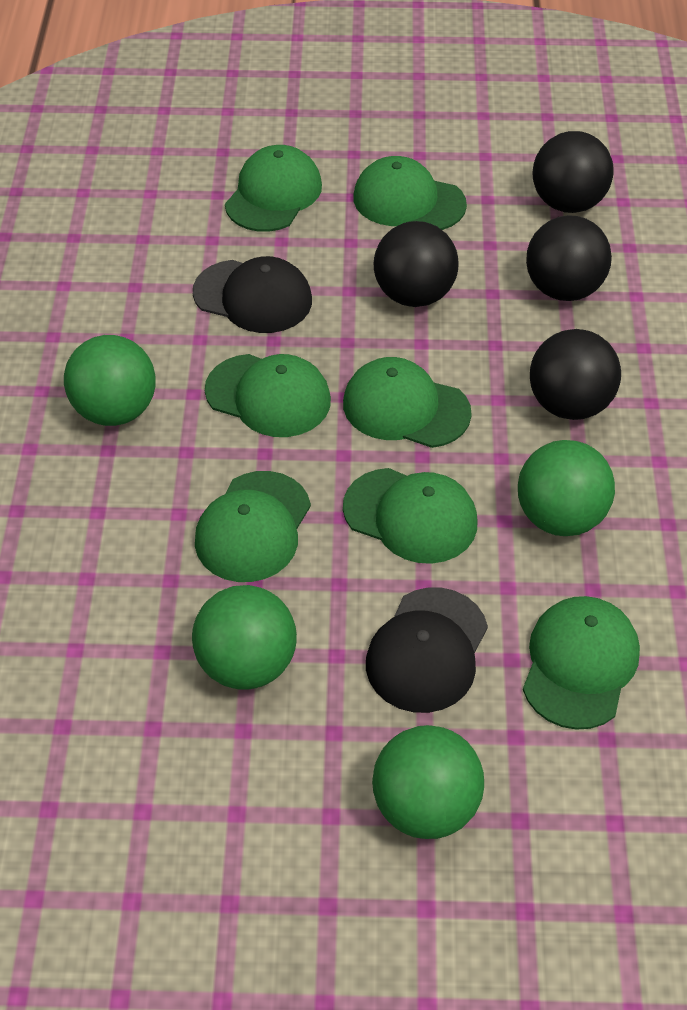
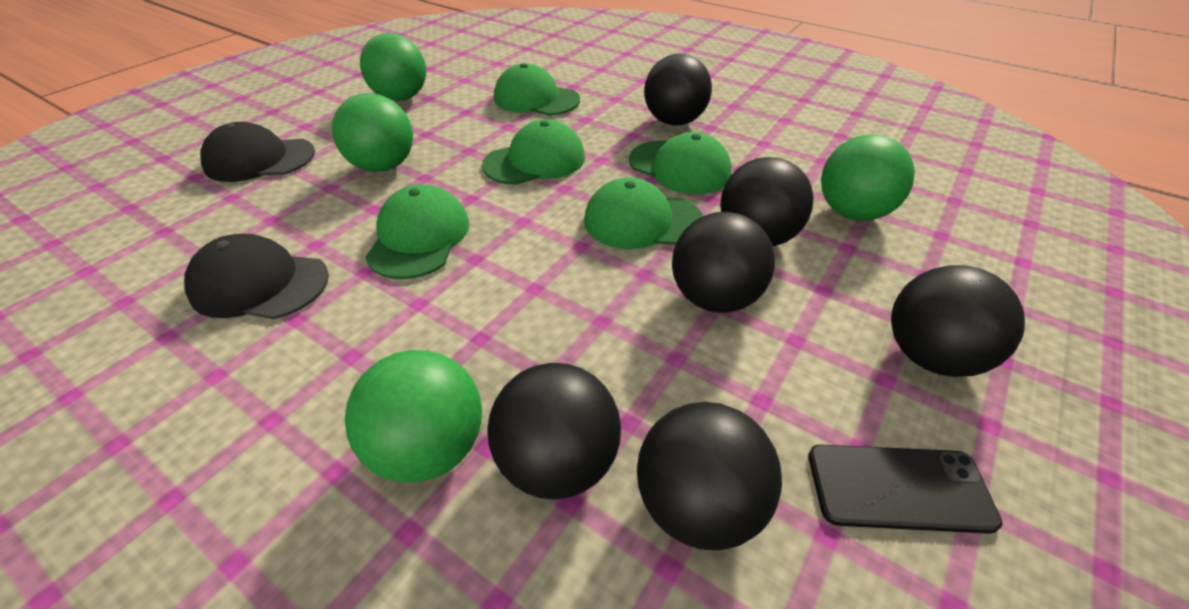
black ball: [374,221,459,307] [526,215,612,301] [530,329,621,420] [533,131,614,213] = 4 -> [487,363,621,500] [637,402,782,550] [644,54,712,126] [672,212,775,313] [720,157,814,246] [891,265,1025,377] = 6
black phone: none = 0 -> [808,444,1002,534] = 1
green cap: [195,471,311,582] [205,354,331,437] [225,145,322,232] [343,357,472,448] [343,468,477,564] [353,156,467,230] [523,596,640,730] = 7 -> [365,184,470,279] [482,119,585,185] [494,63,580,116] [584,177,703,249] [629,132,732,194] = 5

